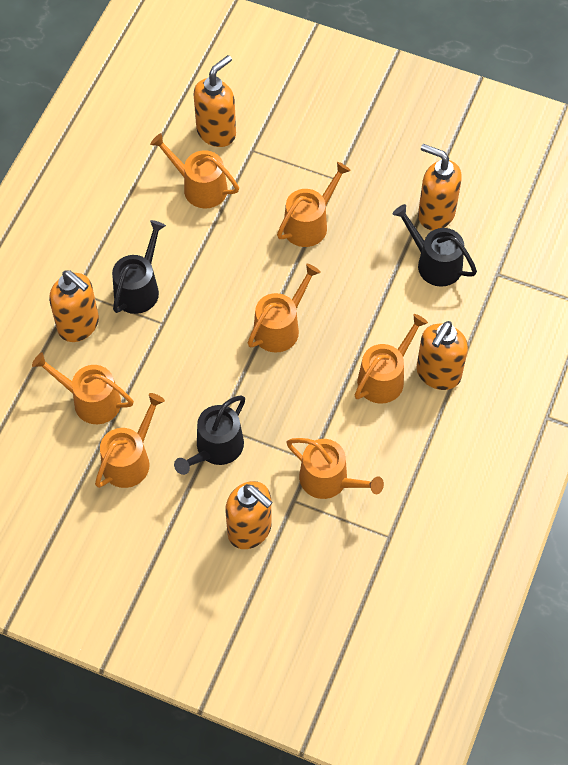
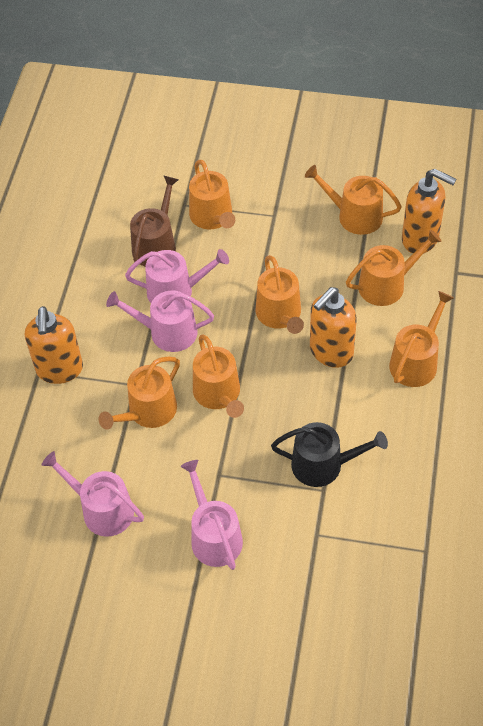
black watering can: [112,220,166,314] [174,395,245,475] [393,204,477,287] = 3 -> [271,422,388,487] = 1
brown watering can: none = 0 -> [130,175,179,267] = 1
orange soap dispenser: [49,270,99,342] [194,55,236,147] [225,481,273,549] [417,321,468,390] [418,144,462,230] = 5 -> [25,306,83,384] [310,287,357,368] [402,169,456,254] = 3
pink watering can: none = 0 -> [41,451,144,537] [106,291,214,352] [125,249,229,303] [181,460,243,570] = 4

